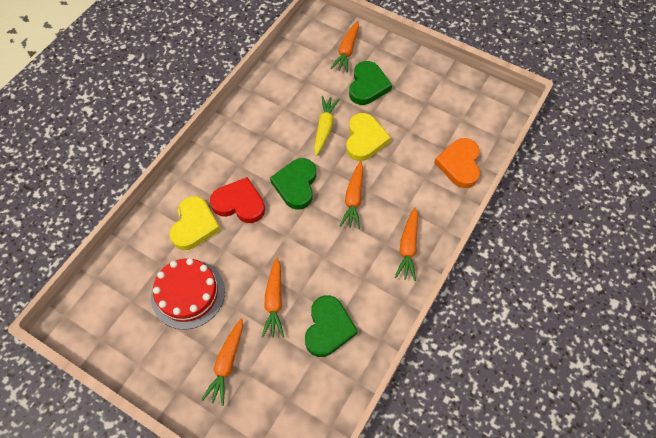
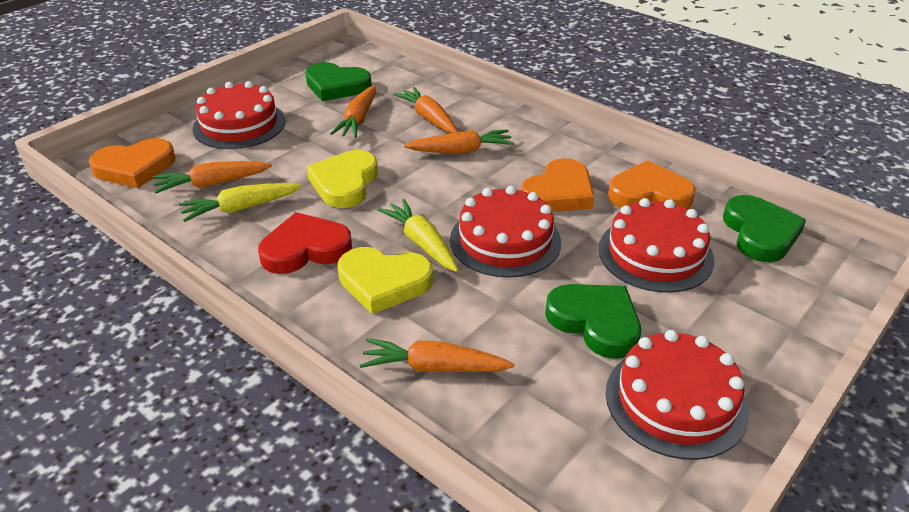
orange heart: [434,138,480,188] = 1 -> [89,138,176,188] [521,158,594,212] [608,160,695,209] = 3
red cake: [151,258,225,330] = 1 -> [193,81,286,149] [450,186,561,278] [598,198,714,293] [606,330,749,460] = 4
yellow carrot: [314,96,340,156] = 1 -> [179,183,302,222] [377,199,458,272] = 2

